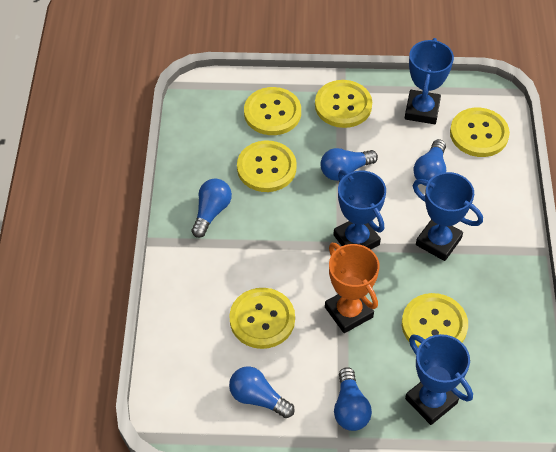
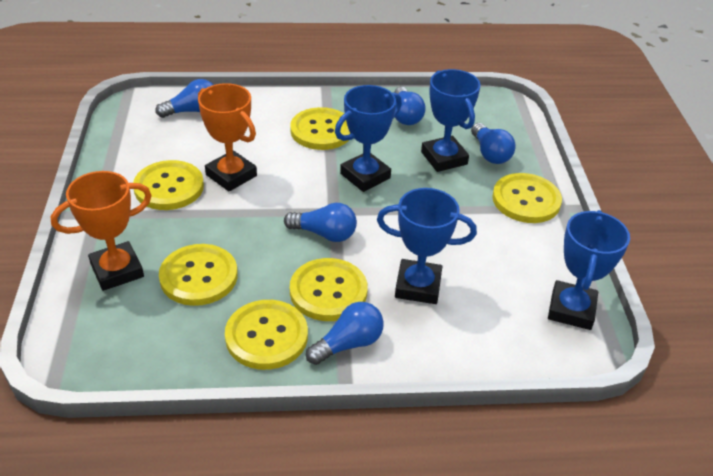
orange trophy: [325,243,380,333] = 1 -> [51,171,152,291] [198,83,257,192] = 2

